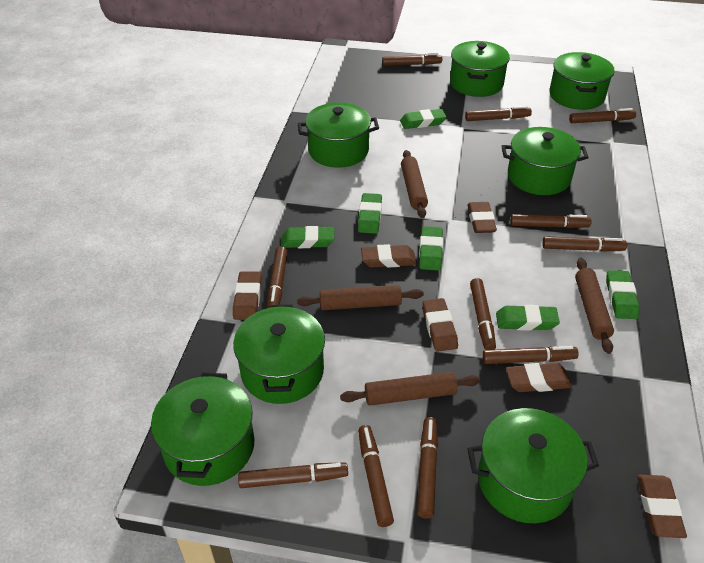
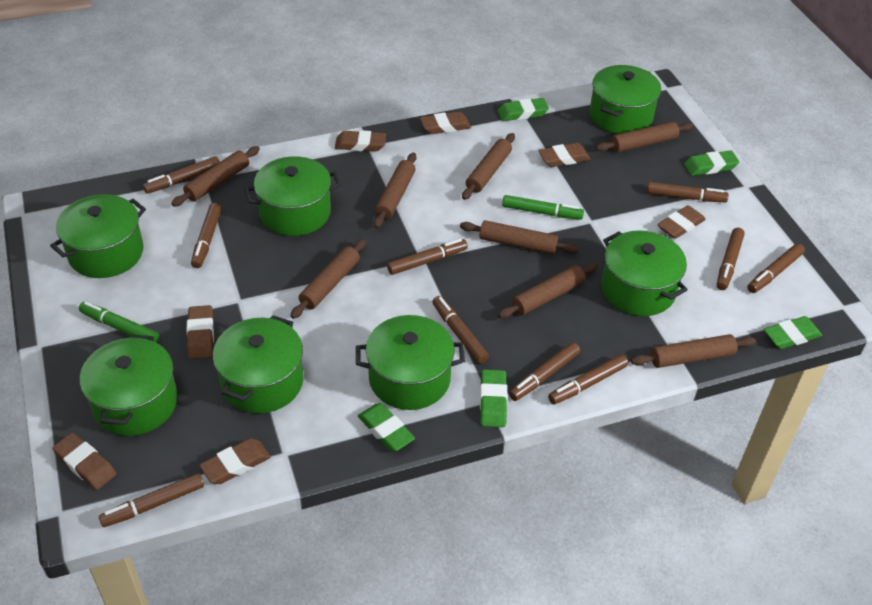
brown eraser: [233,271,261,320] [361,244,417,268] [422,298,458,352] [467,202,497,233] [506,363,572,392] [637,475,687,538] = 6 -> [52,433,116,490] [186,305,214,359] [199,438,271,484] [335,130,386,151] [420,112,471,134] [538,143,590,167] [657,205,706,239] = 7
brown marker: [238,463,348,488] [267,247,288,308] [358,425,394,527] [382,53,442,66] [417,417,438,519] [465,106,532,121] [470,278,496,350] [482,346,579,364] [510,214,592,228] [542,236,627,252] [569,108,636,123] = 11 -> [98,473,204,527] [143,156,220,194] [191,203,222,268] [387,239,468,275] [432,296,489,364] [509,342,580,401] [548,354,628,404] [647,182,729,202] [717,228,745,290] [747,243,805,293] = 10
brown rolling pin: [297,285,424,310] [340,372,481,406] [401,150,428,218] [575,258,614,354] = 4 -> [171,146,260,207] [290,239,366,319] [373,153,416,228] [460,220,578,254] [462,133,515,200] [498,263,598,318] [596,121,693,152] [631,334,756,368] = 8
green eraser: [281,226,334,248] [358,193,382,234] [400,109,447,129] [419,226,443,271] [496,305,560,331] [606,270,640,319] = 6 -> [358,403,415,452] [480,369,507,427] [497,98,549,121] [684,150,739,176] [764,316,822,349] = 5
green marker: none = 0 -> [79,302,159,343] [502,195,584,220] = 2

